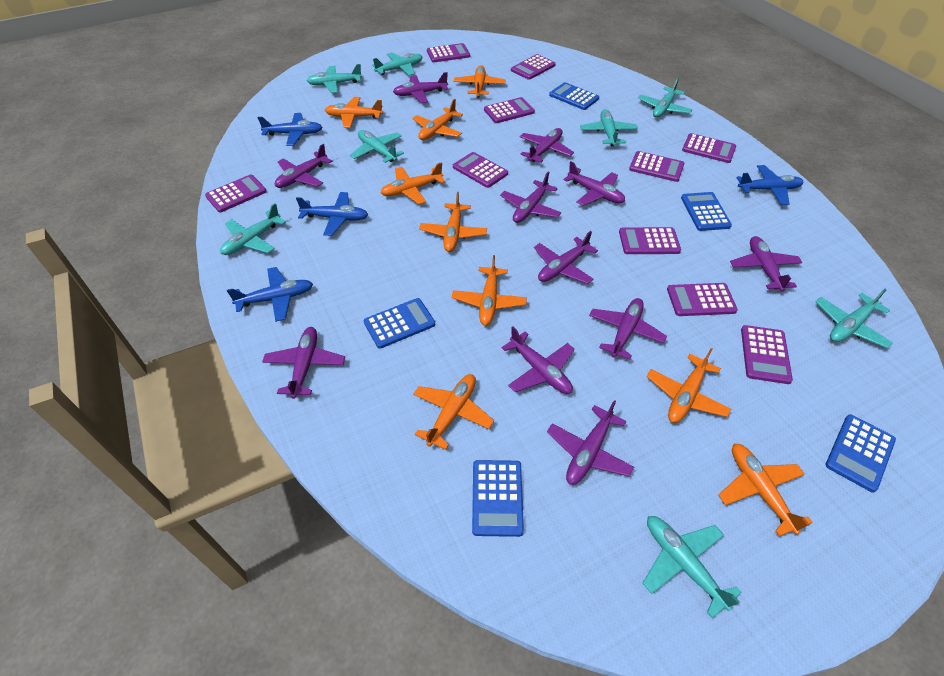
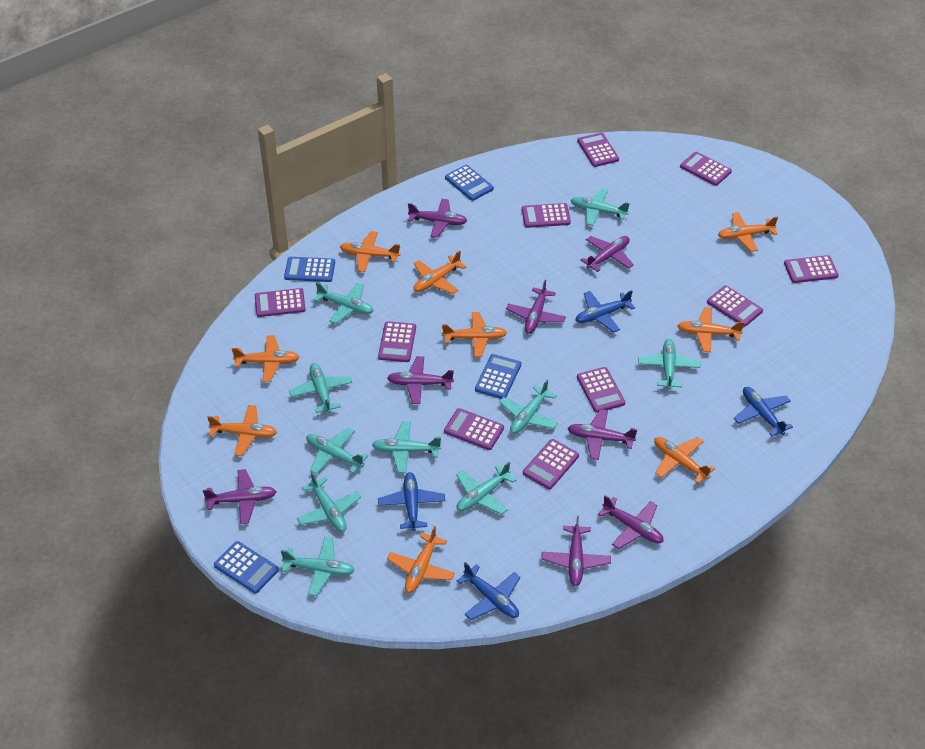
blue calculator: [364,298,435,349] [472,460,524,537] [549,82,599,110] [681,192,732,231] [825,414,896,493] = 5 -> [214,541,279,594] [284,257,335,282] [445,165,494,201] [475,354,521,399] = 4
purple plane: [262,327,345,399] [275,144,333,188] [393,72,448,103] [500,172,561,223] [501,326,575,394] [520,128,574,163] [534,231,598,284] [547,400,634,485] [563,161,625,206] [589,298,667,360] [730,236,803,292] = 11 -> [203,469,277,524] [387,356,454,404] [408,199,467,238] [506,280,566,334] [541,516,611,586] [567,409,637,460] [581,236,634,272] [598,495,664,549] = 8
turquoise plane: [220,203,286,255] [307,64,362,93] [350,130,404,163] [372,52,422,76] [580,109,638,146] [638,78,692,118] [642,516,742,618] [816,289,893,348] = 8 -> [281,537,355,596] [289,363,352,413] [297,471,361,532] [306,427,368,475] [314,282,373,324] [372,421,441,473] [456,462,516,515] [499,380,558,434] [571,188,630,226] [638,339,700,390] = 10

